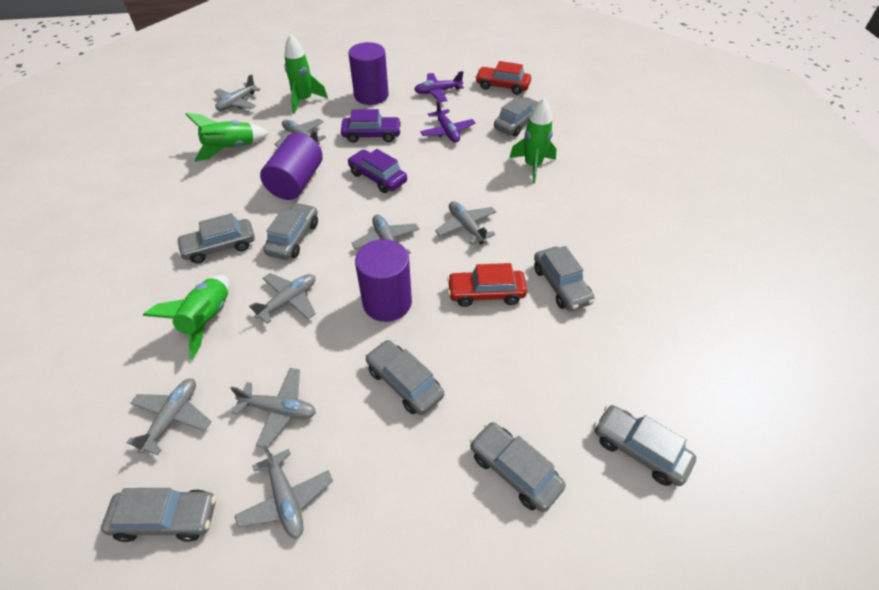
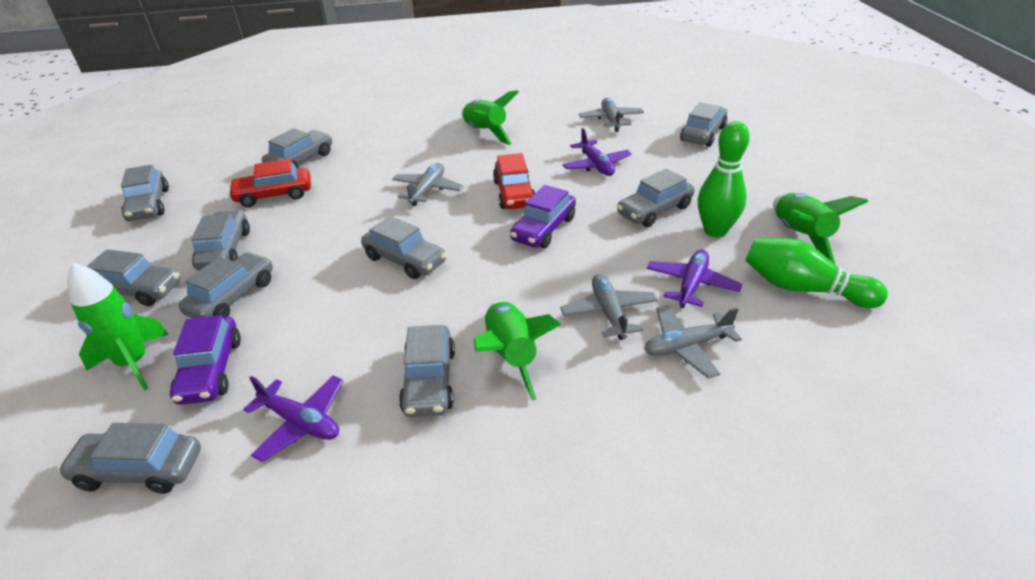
green bowling pin: none = 0 -> [698,121,750,237] [745,238,888,308] = 2
grey car: [101,488,216,542] [176,213,255,264] [263,202,318,260] [365,340,444,415] [470,422,566,512] [494,96,538,136] [534,246,595,311] [594,405,696,486] = 8 -> [57,423,201,494] [86,249,180,306] [121,164,169,221] [178,252,273,318] [191,210,250,271] [262,128,332,169] [361,216,447,279] [399,325,455,417] [617,168,695,227] [680,102,727,147] = 10
grey plane: [127,379,212,455] [214,74,261,111] [230,368,316,448] [234,445,333,539] [249,273,316,324] [274,119,326,148] [352,214,419,254] [435,201,496,245] = 8 -> [392,163,464,206] [560,274,658,340] [579,98,644,132] [644,305,742,378] = 4
purple cylinder: [260,133,323,200] [348,42,389,105] [355,239,412,322] = 3 -> none = 0
purple plane: [414,71,464,102] [420,100,475,142] = 2 -> [243,375,343,462] [563,128,632,176] [647,250,742,308] = 3

